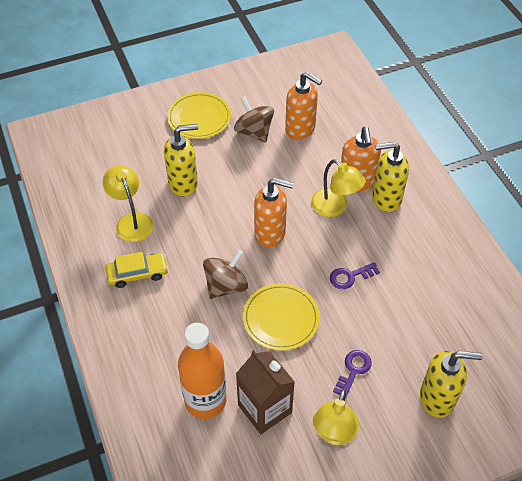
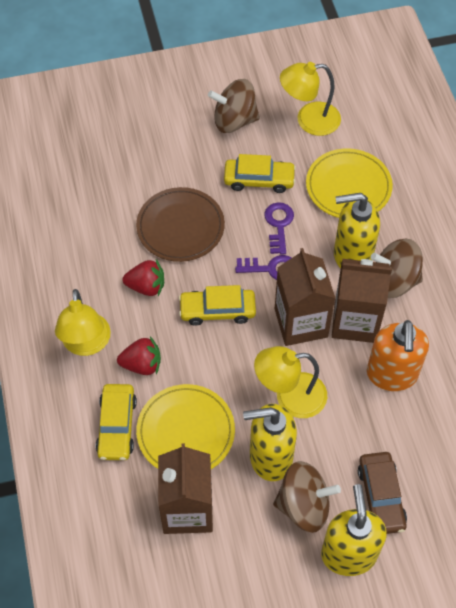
brown car: none = 0 -> [358,452,407,534] = 1
brown carton: [236,350,295,434] = 1 -> [158,443,213,534] [275,248,335,346] [332,259,392,343] = 3
brown plate: none = 0 -> [136,187,225,262] = 1
brown spinning top: [203,250,248,299] [234,97,274,143] = 2 -> [208,79,260,133] [273,461,341,533] [371,239,423,298] = 3
orange bottle: [178,323,227,419] = 1 -> none = 0
orange soap dispenser: [254,178,294,248] [285,72,322,140] [341,127,381,191] = 3 -> [367,320,429,391] = 1
red strawberry: none = 0 -> [117,337,161,375] [122,260,164,296] = 2
yellow car: [105,252,168,288] = 1 -> [96,384,137,460] [179,285,256,326] [224,154,296,193] = 3

